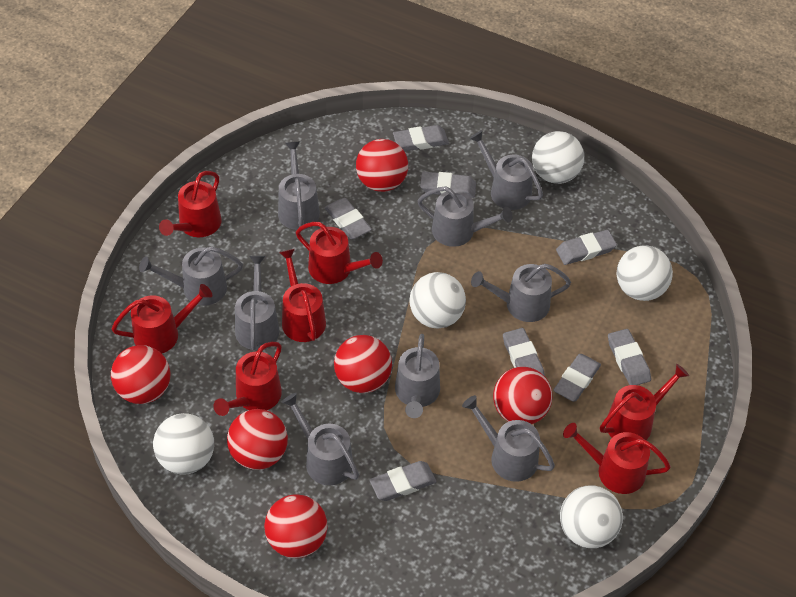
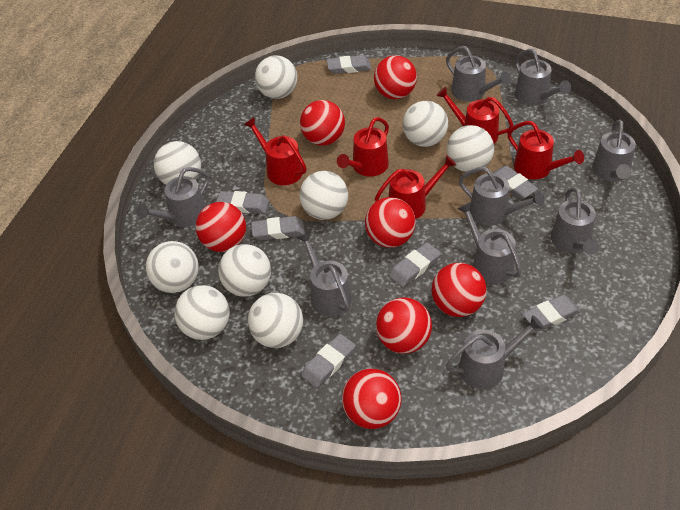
grey eraser: [325,198,372,239] [370,461,437,501] [393,125,449,151] [420,172,476,198] [503,328,545,376] [553,354,601,402] [556,230,617,265] [608,329,651,385] = 8 -> [216,191,269,214] [251,216,305,241] [301,334,356,388] [327,55,371,74] [389,242,441,287] [493,166,538,200] [523,295,581,331] = 7
red ball: [111,345,170,404] [227,409,288,470] [264,494,328,558] [334,335,392,393] [356,139,408,192] [493,367,552,424] = 6 -> [196,202,246,252] [300,100,345,146] [342,369,401,429] [365,197,415,248] [374,55,417,99] [376,298,432,354] [432,263,487,317] = 7
red watering can: [111,284,212,354] [159,171,221,237] [214,342,282,416] [279,249,326,342] [296,222,383,284] [563,423,671,494] [600,364,689,440] = 7 -> [244,117,307,185] [337,117,389,177] [375,155,456,219] [436,87,514,144] [508,121,584,179] = 5
white ball: [153,413,214,475] [409,272,466,329] [532,131,584,184] [560,485,623,548] [616,245,673,301] = 5 -> [146,241,199,293] [154,141,201,185] [174,285,230,340] [218,244,271,297] [248,293,303,348] [255,55,297,99] [299,171,348,220] [403,101,448,147] [447,125,494,172] = 9

